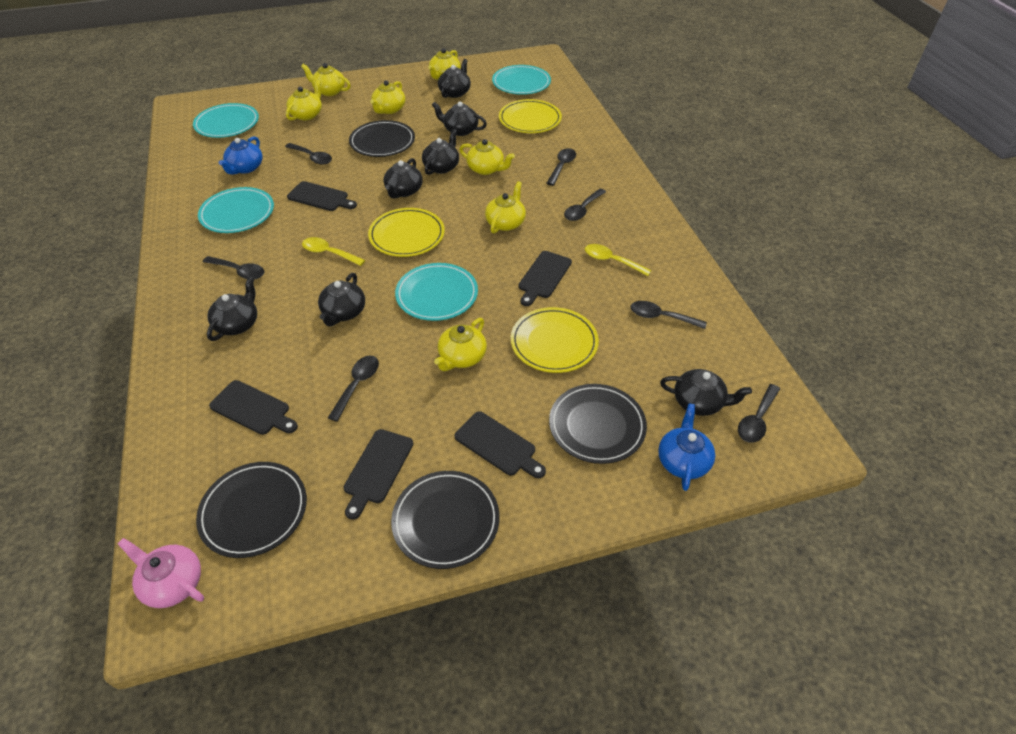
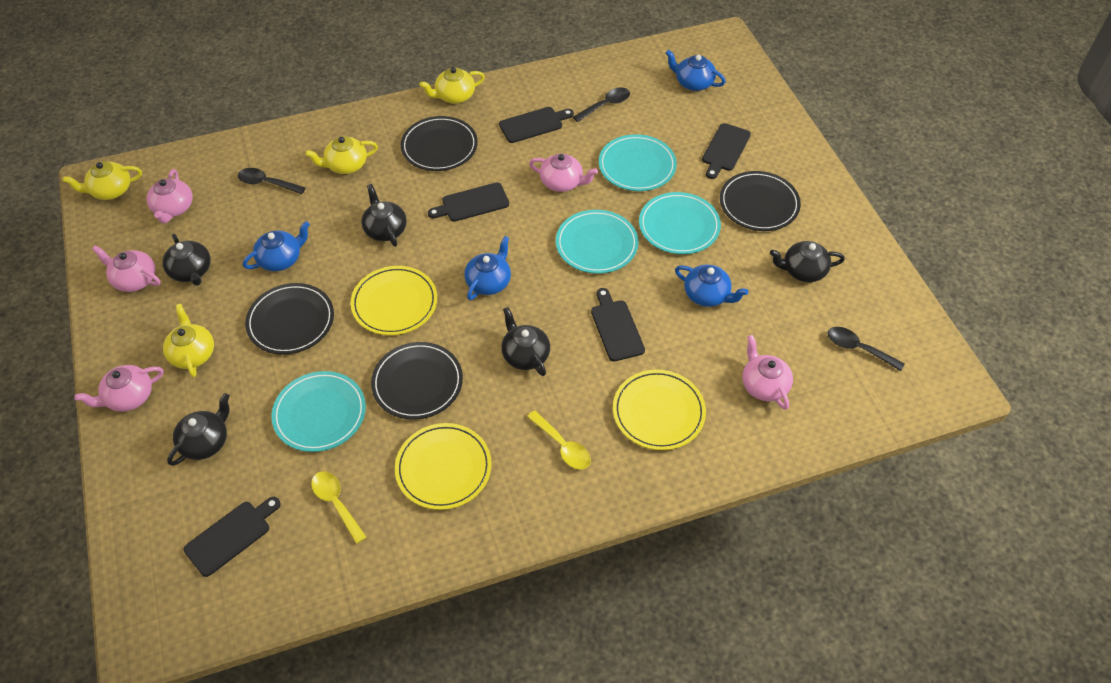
black spoon: [203,256,264,279] [285,143,332,165] [328,355,379,422] [546,148,576,186] [564,189,606,221] [631,301,707,329] [738,384,780,443] = 7 -> [238,168,306,194] [573,88,630,122] [827,327,905,371] = 3
black teapot: [207,276,257,341] [318,273,365,326] [384,158,423,199] [422,129,459,175] [432,101,487,136] [438,59,471,98] [660,369,752,416] = 7 -> [163,234,211,286] [167,393,230,466] [362,184,407,247] [501,307,550,376] [770,241,845,282] = 5
blue teapot: [218,136,263,175] [658,404,715,491] = 2 -> [243,221,310,271] [464,236,511,300] [666,50,726,91] [675,265,748,307] = 4
pink teapot: [118,538,204,608] = 1 -> [74,365,164,412] [92,245,161,292] [147,169,193,223] [529,153,598,192] [742,335,793,410] = 5
yellow teapot: [286,80,322,120] [301,63,351,96] [370,80,405,114] [428,48,461,80] [434,318,487,371] [459,139,515,175] [485,181,526,234] = 7 -> [62,161,142,200] [163,304,214,378] [305,136,378,174] [420,67,485,104] = 4

